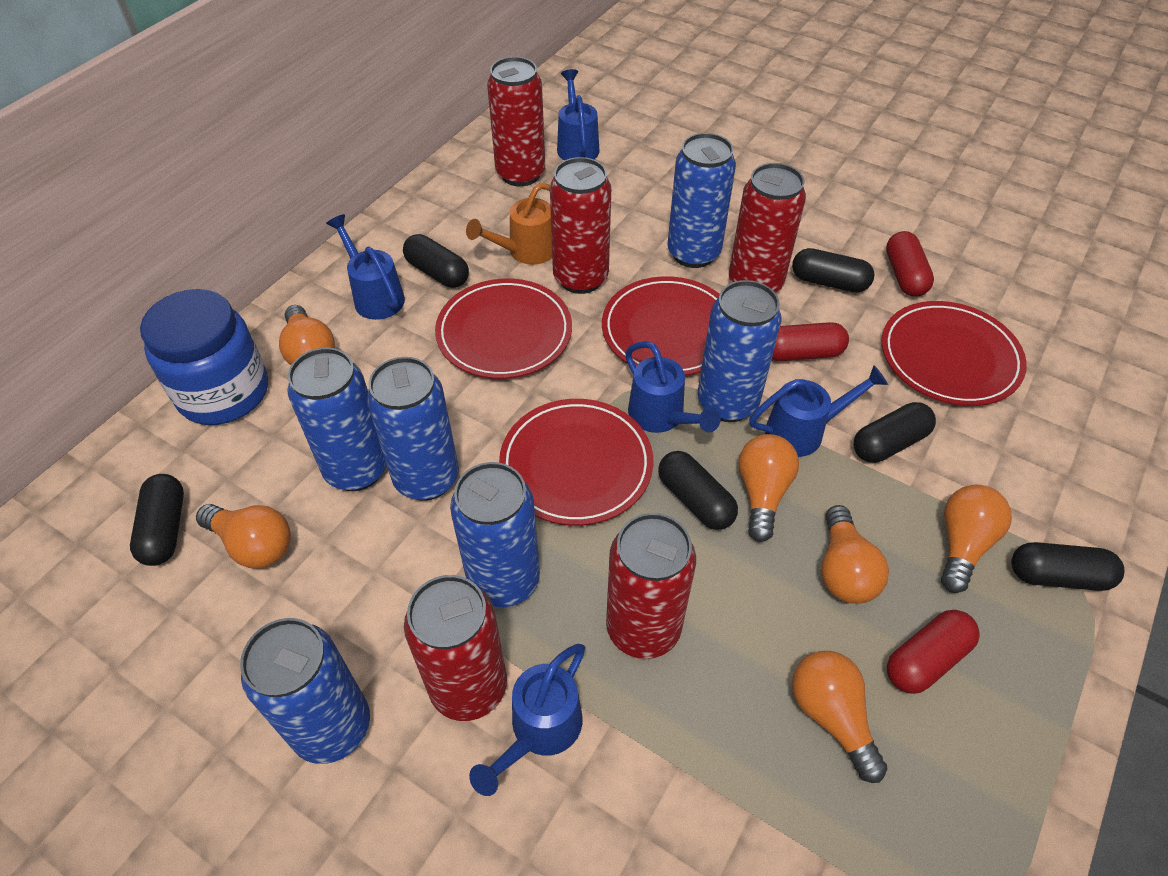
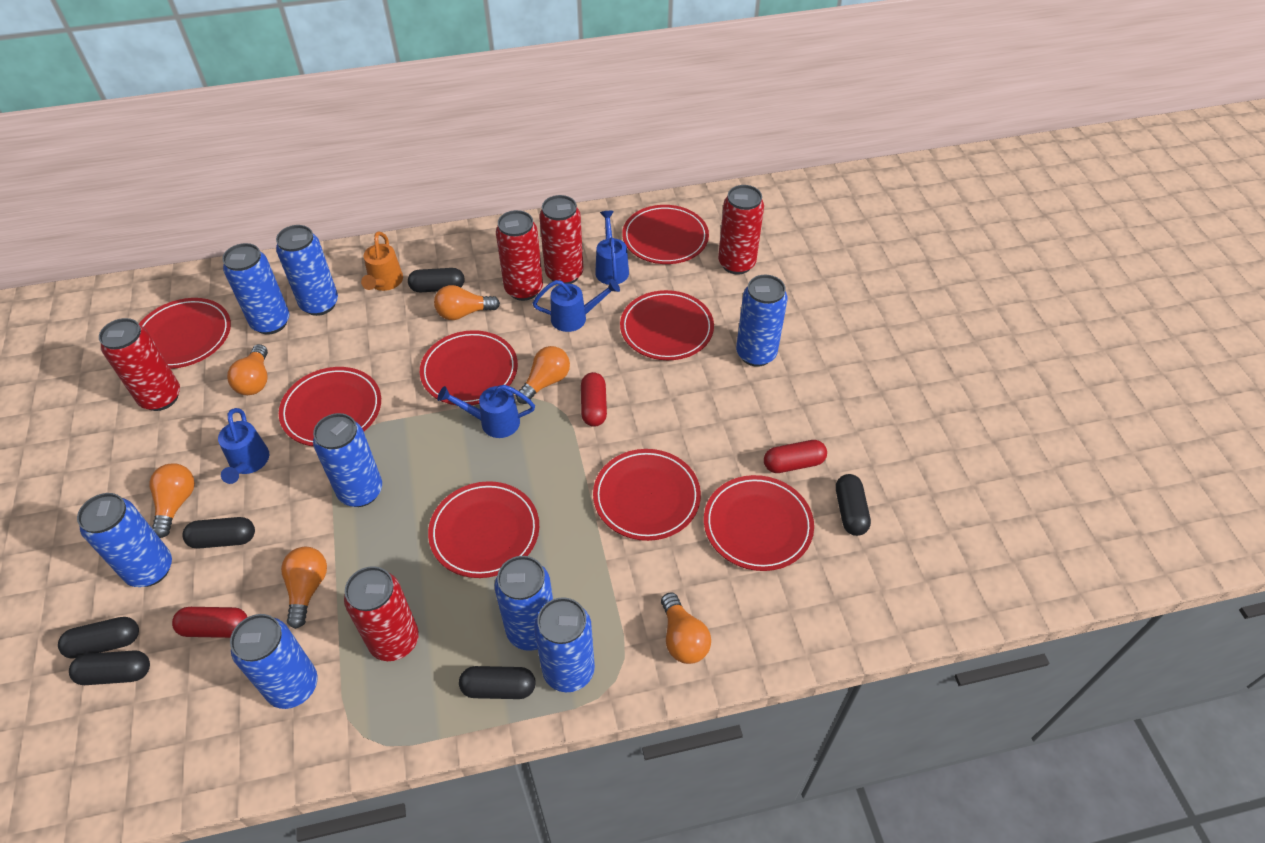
blue can: [240,618,370,764] [287,348,387,491] [367,357,459,501] [450,462,540,607] [667,133,736,268] [698,280,782,422] = 6 -> [77,493,172,587] [222,243,289,335] [230,614,318,709] [276,225,338,316] [313,413,382,507] [495,556,553,651] [534,597,595,692] [736,274,788,367] = 8
blue jar: [140,289,268,425] = 1 -> none = 0
blue watering can: [326,214,405,320] [469,644,585,796] [557,69,600,161] [625,341,721,433] [749,365,888,457] = 5 -> [218,408,269,484] [438,385,535,438] [533,279,620,332] [595,211,629,285] = 4
red plate: [435,279,572,379] [499,399,654,526] [602,276,720,376] [881,301,1027,406] = 4 -> [139,298,231,369] [279,367,381,446] [420,330,518,405] [428,481,539,578] [593,449,701,541] [620,290,714,360] [622,205,709,264] [704,475,814,571] = 8

